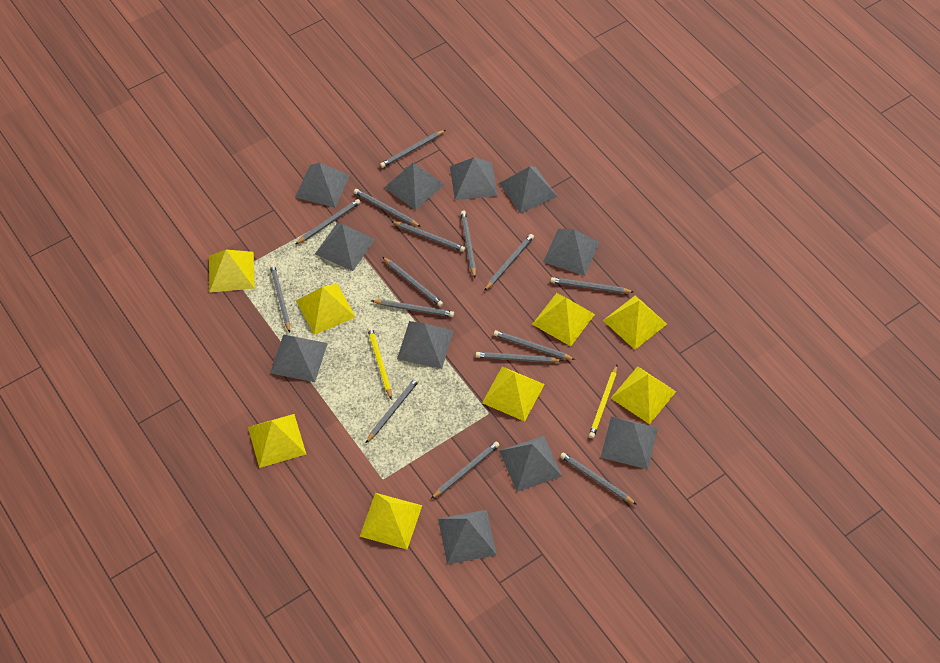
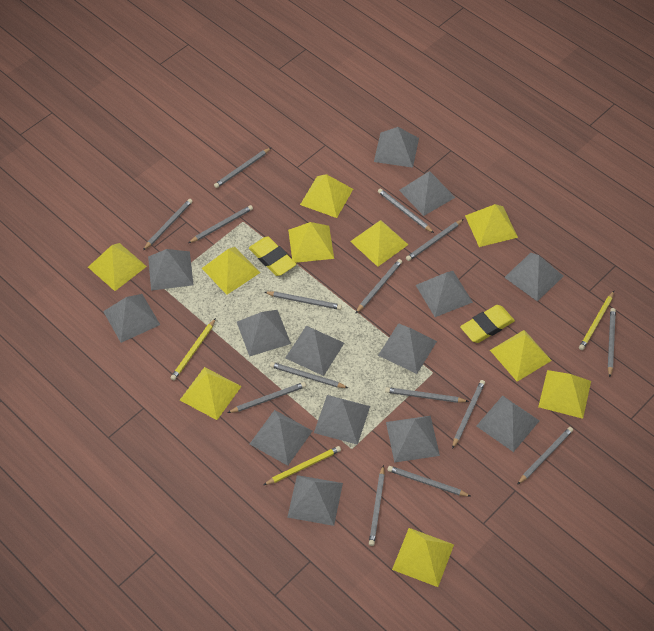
grey pyramid: [270,334,328,382] [295,163,350,208] [315,222,375,271] [384,162,445,210] [397,321,454,369] [438,510,497,564] [450,157,498,200] [499,166,558,214] [499,436,562,492] [543,229,600,276] [601,416,658,469] = 11 -> [103,294,160,343] [148,249,193,291] [237,310,291,357] [250,410,312,466] [285,326,344,376] [287,475,343,526] [314,395,370,445] [374,127,419,168] [378,323,437,374] [386,416,440,463] [399,171,456,216] [416,271,473,317] [477,396,539,452] [504,253,563,302] = 14
yellow eraser: none = 0 -> [249,236,296,276] [460,305,515,343] = 2
yellow pencil: [367,327,392,399] [589,365,617,438] = 2 -> [171,318,216,380] [264,446,341,485] [579,291,614,350] = 3
yellow pyramid: [209,250,255,293] [248,414,306,468] [296,284,356,335] [360,493,422,550] [482,367,545,421] [532,293,595,346] [603,296,667,350] [611,366,676,424] = 8 -> [88,243,147,291] [180,367,242,420] [202,247,260,295] [288,222,334,263] [300,174,353,218] [350,220,408,267] [392,528,454,587] [465,204,518,247] [490,330,552,382] [538,370,591,419] = 10

